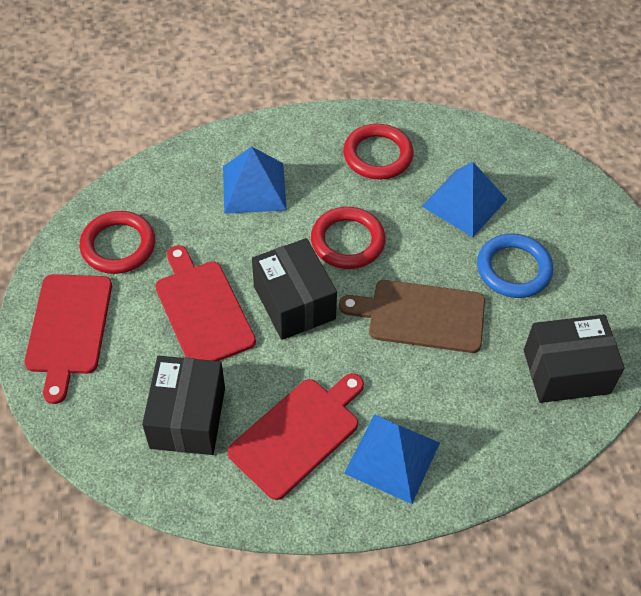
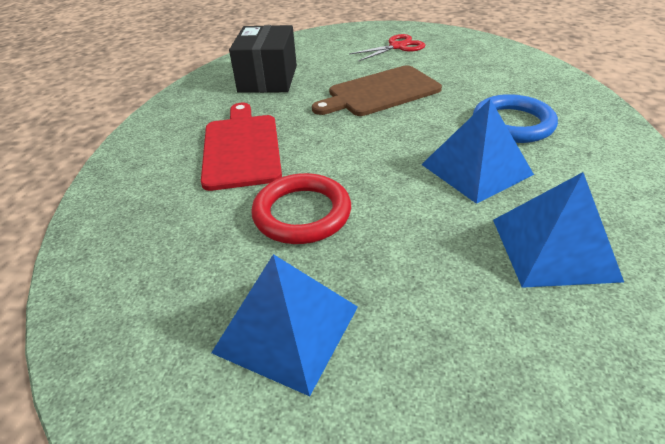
black box: [142,356,225,455] [252,238,337,340] [524,315,625,403] = 3 -> [229,25,297,93] = 1
red cutting board: [24,274,112,404] [155,245,256,361] [227,373,364,500] = 3 -> [201,103,282,191] = 1
red ring: [80,211,155,274] [311,207,386,269] [343,124,414,180] = 3 -> [251,173,351,244] = 1
red scissors: none = 0 -> [349,34,426,62] = 1

